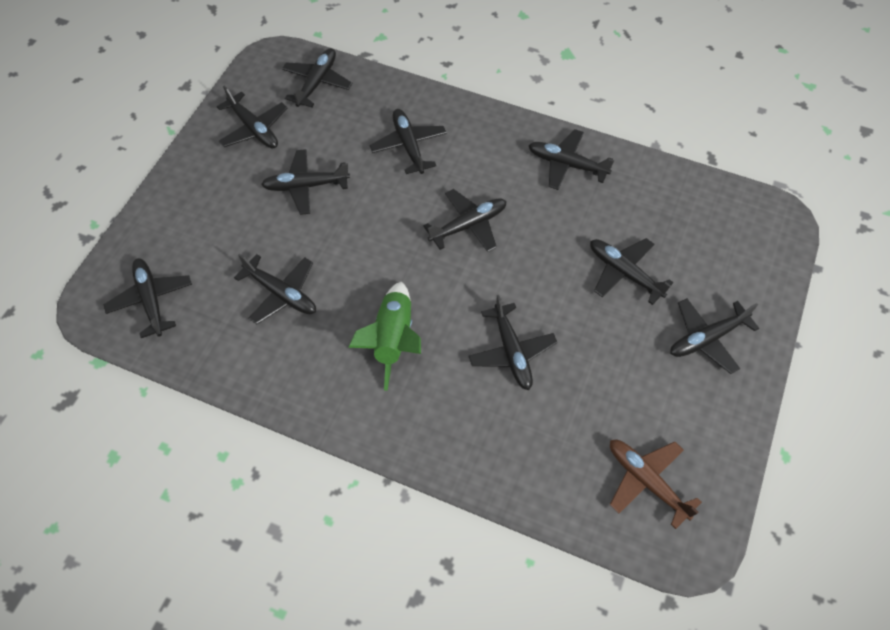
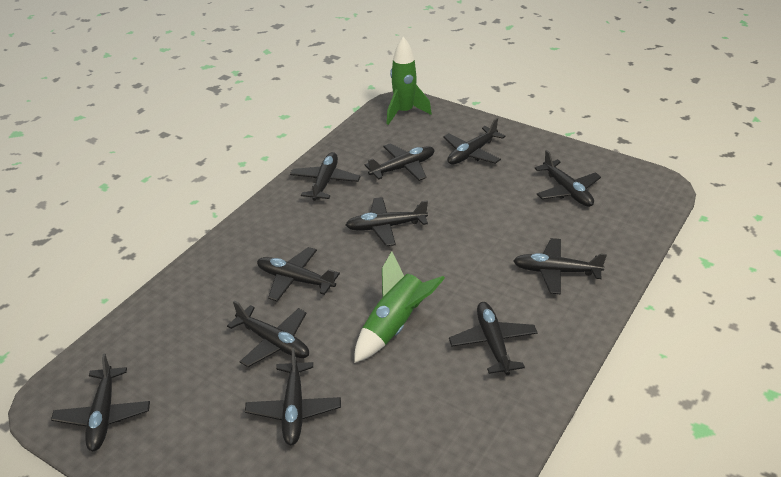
brown plane: [610,440,702,529] = 1 -> none = 0
green rocket: [348,282,421,391] = 1 -> [354,251,445,363] [386,37,432,125] = 2

